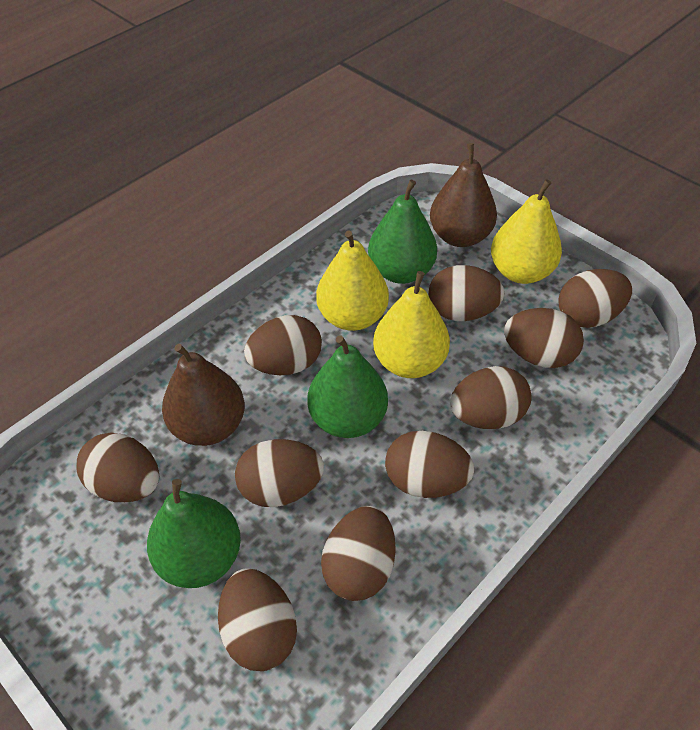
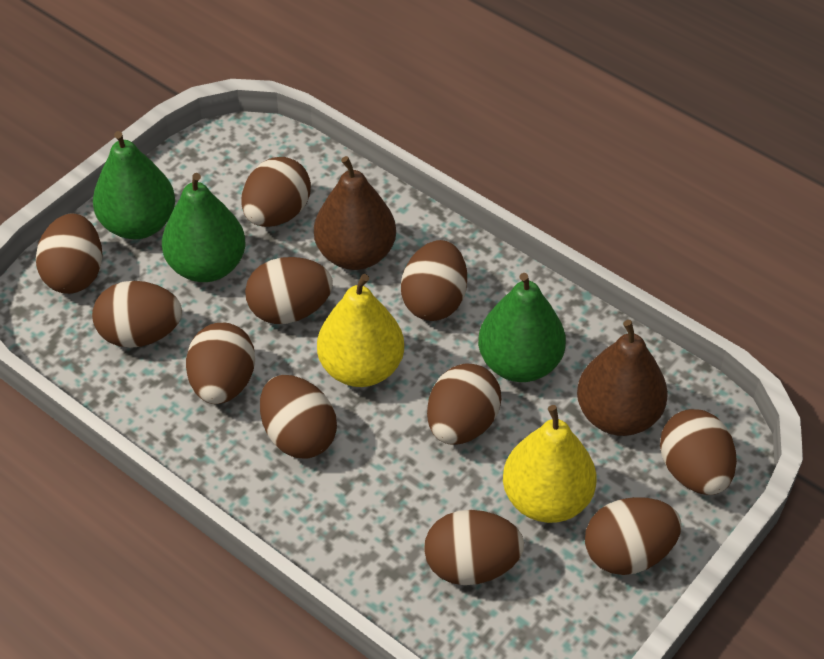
brown egg: [76,432,159,502] [218,568,297,671] [235,439,324,507] [244,315,322,375] [321,506,396,601] [385,431,474,498] [428,265,504,321] [450,366,531,429] [504,308,584,368] [558,269,632,328] = 10 -> [36,214,102,294] [92,281,182,348] [186,323,255,404] [241,157,311,227] [245,257,333,324] [260,375,337,459] [401,240,467,321] [424,510,524,585] [427,363,501,445] [585,497,682,575] [660,409,737,495] = 11
yellow pear: [316,230,389,331] [373,271,450,378] [491,179,562,284] = 3 -> [317,274,404,387] [503,405,596,523] = 2

